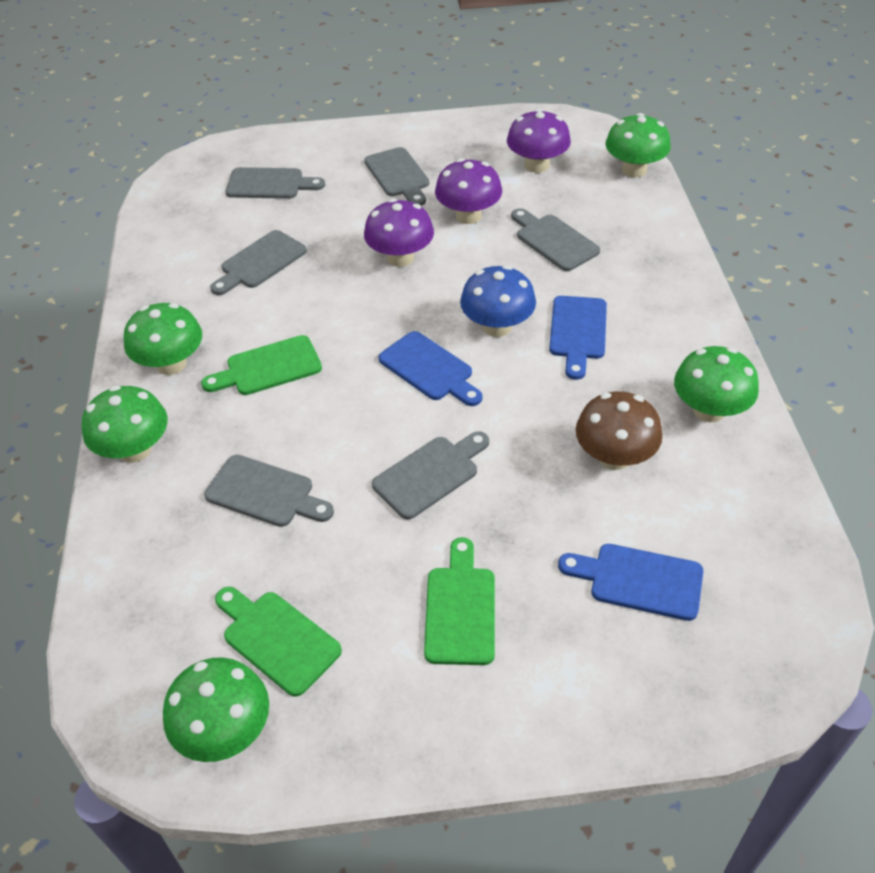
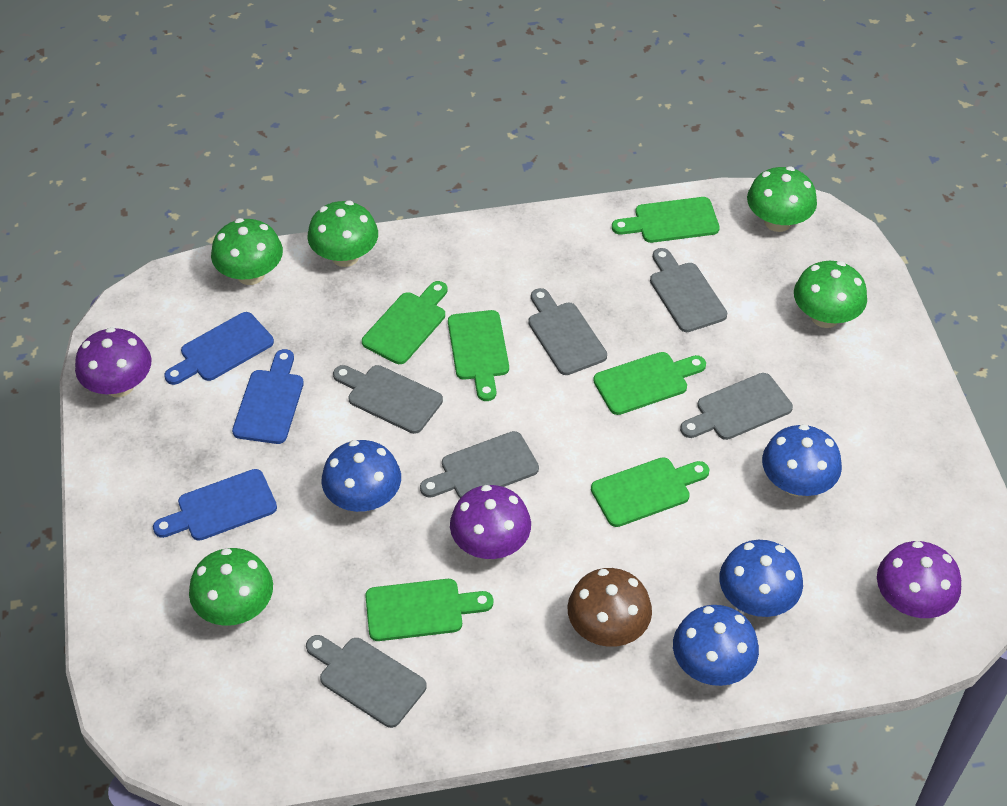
blue mushroom: [460,265,536,337] = 1 -> [321,440,401,512] [673,605,759,686] [719,540,803,617] [762,424,842,496] = 4
green cutting board: [201,335,322,395] [215,587,342,697] [424,537,495,665] = 3 -> [362,281,448,364] [365,579,493,641] [448,310,509,401] [591,457,710,527] [593,352,706,415] [612,197,720,243] = 6

